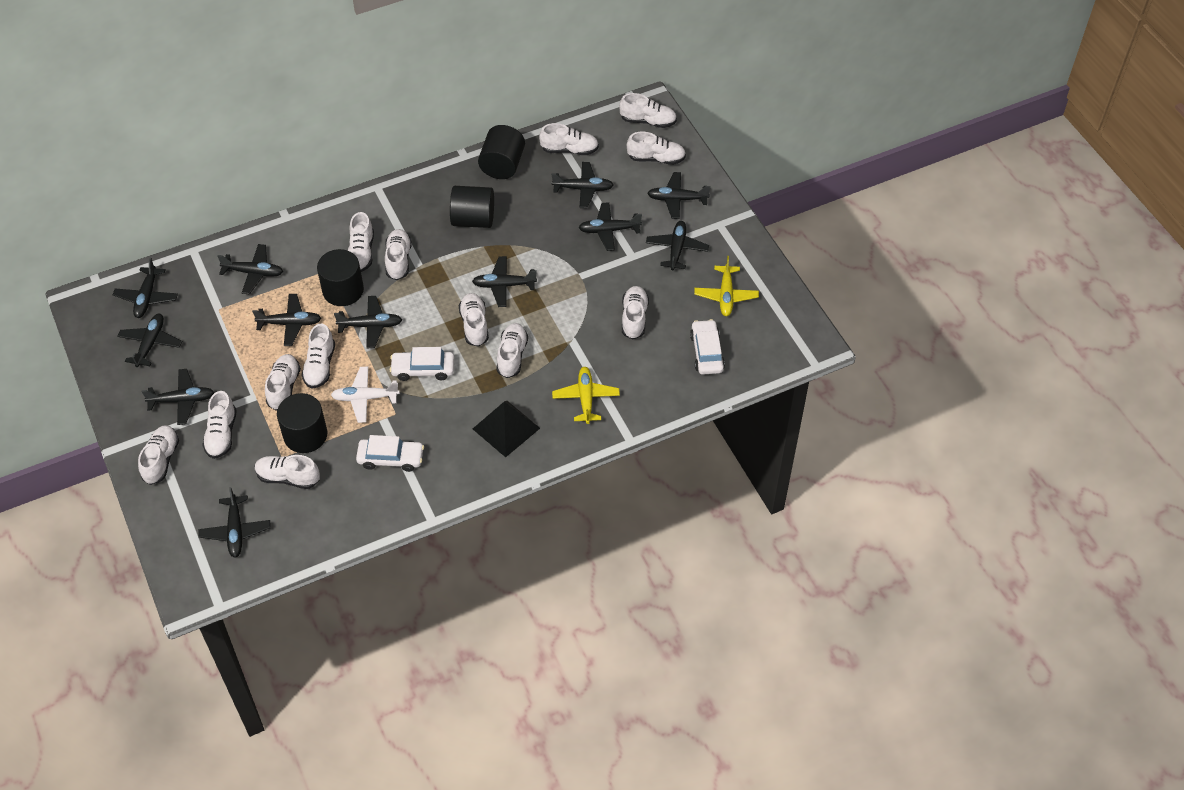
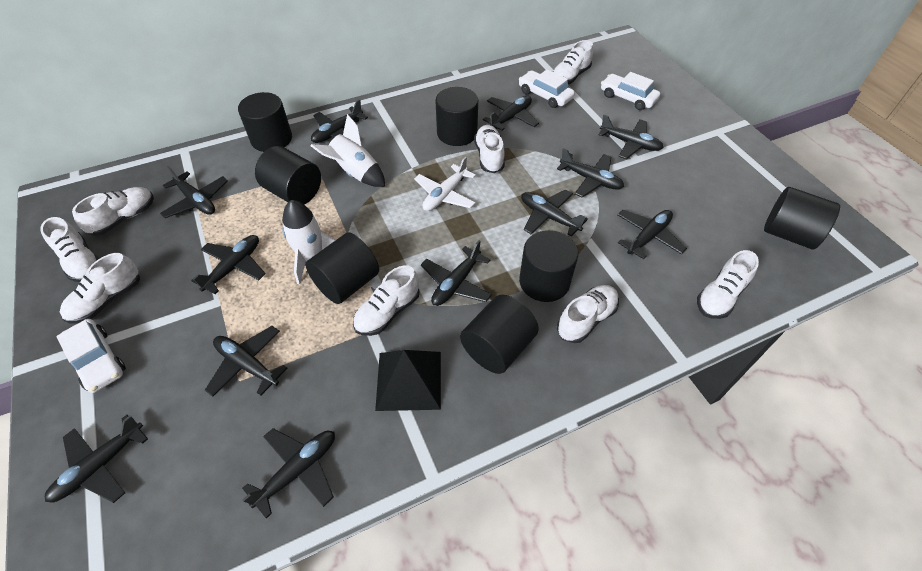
black cylinder: [277,393,328,453] [317,249,364,306] [450,186,494,228] [478,125,525,179] = 4 -> [238,92,292,152] [255,146,321,205] [305,233,379,304] [435,87,478,146] [460,295,539,374] [519,230,578,302] [764,187,840,249] = 7
white rocket: none = 0 -> [282,200,337,284] [310,114,385,187] = 2
white shoe: [138,425,179,485] [202,391,237,459] [255,455,320,489] [265,354,301,411] [301,323,335,389] [348,212,374,272] [385,229,412,280] [459,293,489,347] [496,323,528,378] [539,123,599,155] [619,93,677,128] [622,286,649,340] [627,132,686,165] = 13 -> [40,217,99,282] [60,253,140,323] [72,187,154,236] [353,265,420,336] [474,125,505,173] [552,40,593,84] [557,285,619,343] [697,250,759,319] = 8
yellow plane: [552,367,620,424] [694,256,759,316] = 2 -> none = 0

